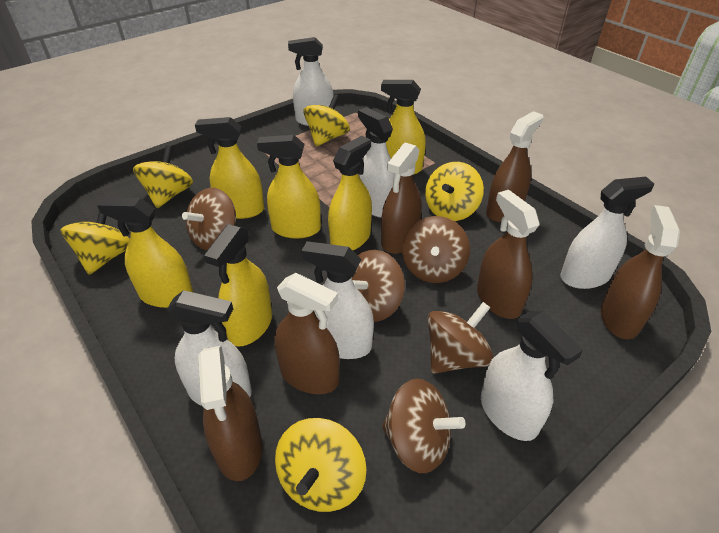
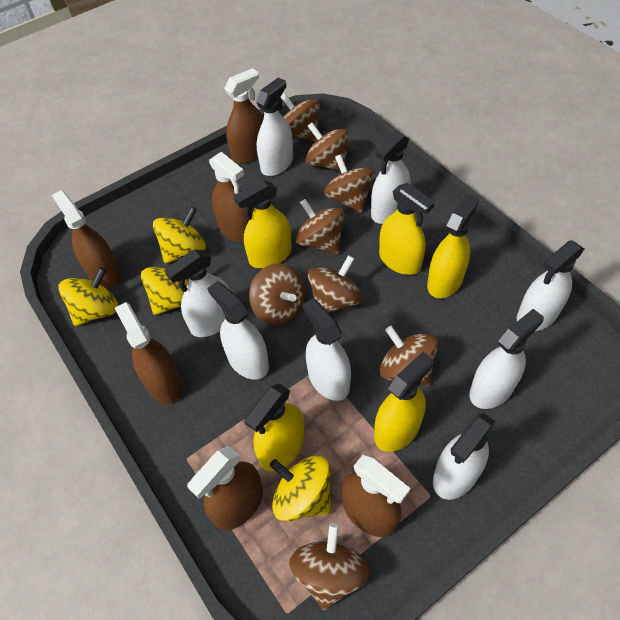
brown spinning top: [182,188,236,250] [351,250,405,322] [382,379,465,473] [402,216,470,283] [428,302,494,374] = 5 -> [249,263,305,325] [281,93,320,141] [289,523,370,610] [296,199,345,254] [306,122,349,171] [308,255,362,313] [324,154,375,213] [380,326,438,386] = 8
white spray bottle: [166,290,252,406] [288,37,334,126] [301,241,374,359] [358,107,395,218] [481,311,583,441] [560,177,654,289] = 6 -> [164,249,230,337] [207,281,269,379] [256,78,293,176] [303,298,351,401] [371,132,410,224] [433,413,496,500] [469,309,544,409] [517,240,584,331] = 8
yellow spinning top: [61,211,130,275] [133,145,193,208] [275,418,367,512] [304,94,350,147] [425,162,484,221] = 5 -> [59,267,118,326] [141,256,188,315] [153,207,206,264] [270,455,331,522] = 4
yellow spray bottle: [97,197,193,308] [195,117,264,219] [204,224,272,346] [257,135,321,238] [328,136,372,250] [381,80,426,175] = 6 -> [234,180,292,268] [244,383,305,472] [374,352,434,452] [379,183,435,275] [427,194,479,298] = 5

